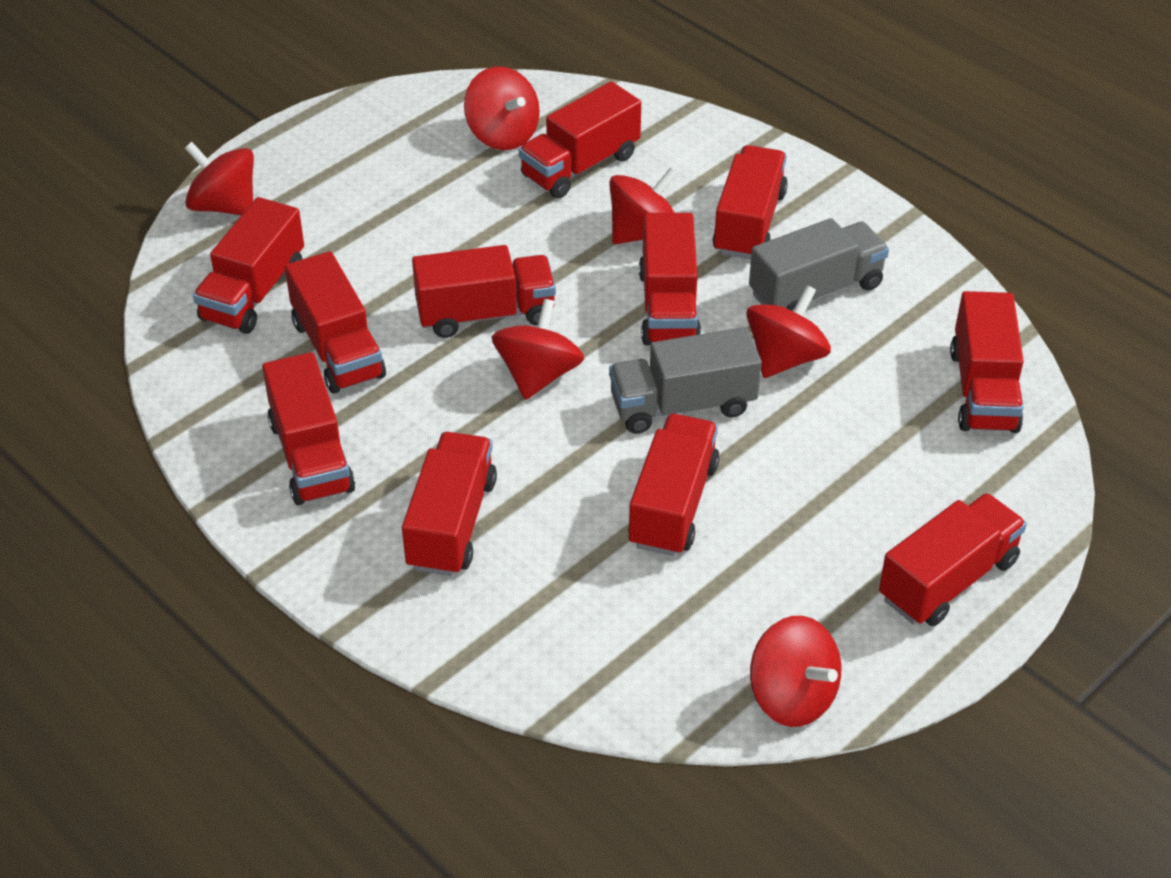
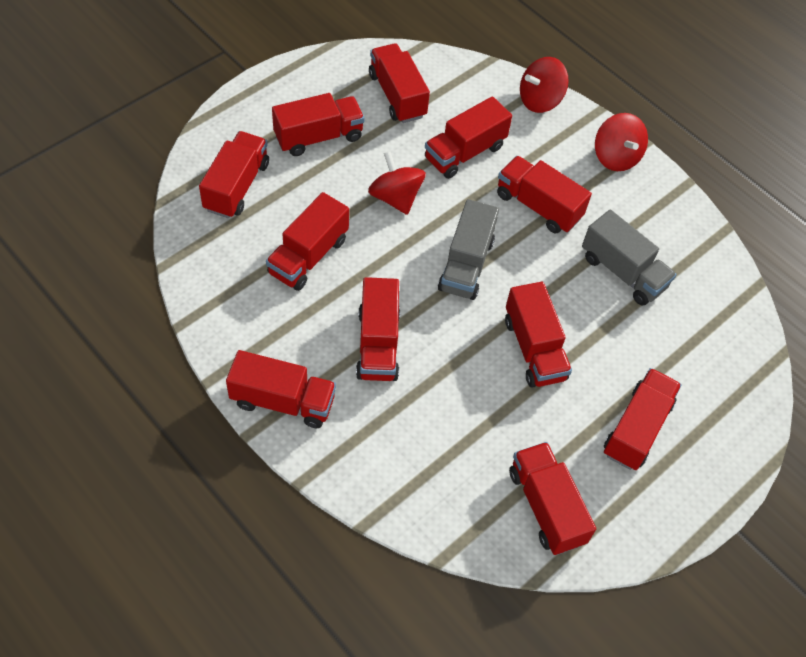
red spinning top: [185,142,254,215] [464,66,540,150] [492,299,584,400] [609,167,678,244] [746,285,831,378] [750,616,841,727] = 6 -> [368,151,426,215] [520,57,569,113] [595,113,648,171] = 3

